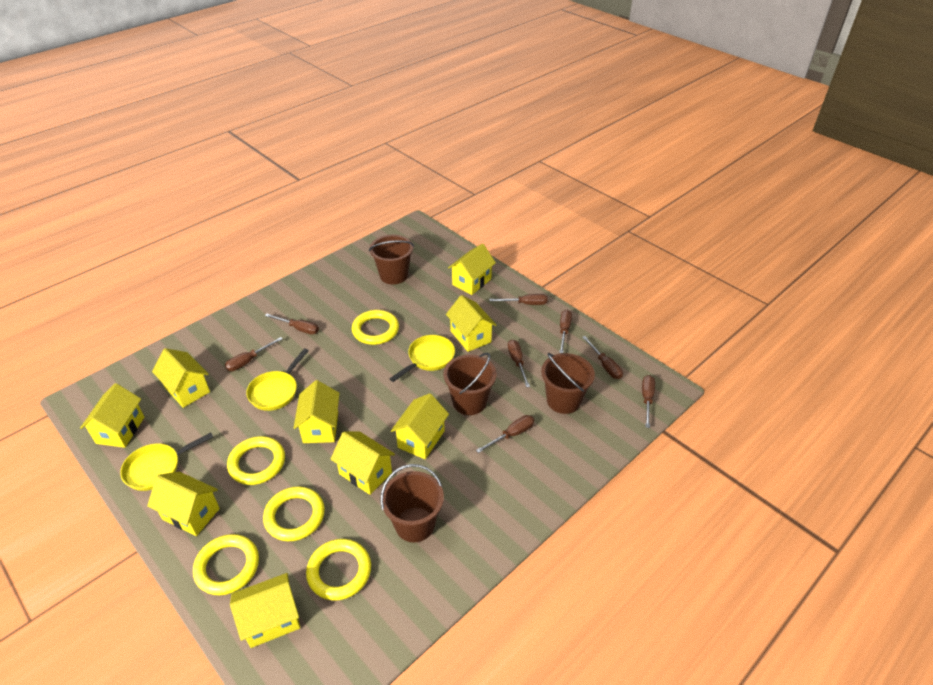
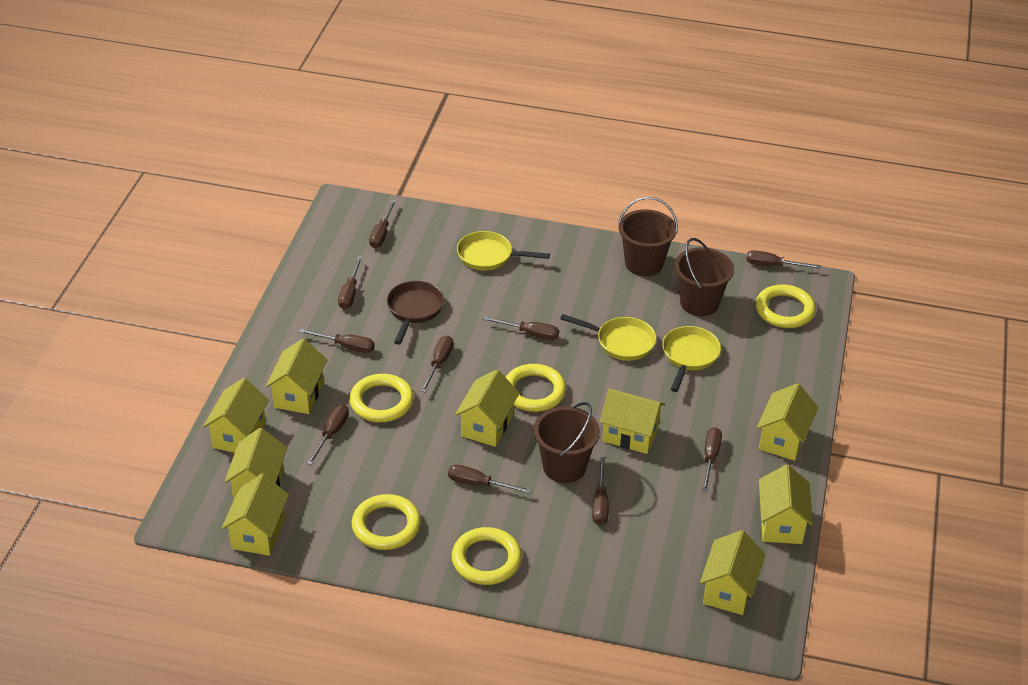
brown bucket: [369,234,414,284] [380,464,444,542] [443,353,497,415] [541,353,595,414] = 4 -> [534,402,600,483] [618,197,678,276] [674,238,734,316] = 3
brown pan: none = 0 -> [387,281,444,345] = 1
brown screwdriver: [225,337,282,371] [265,314,319,334] [476,415,534,453] [489,294,548,305] [508,340,530,387] [559,310,572,353] [582,336,623,379] [642,375,655,428] = 8 -> [299,329,375,353] [307,404,349,465] [338,256,362,309] [369,200,396,248] [421,336,453,392] [448,465,531,494] [483,316,559,340] [592,457,609,525] [702,427,722,492] [746,250,821,269] = 10

